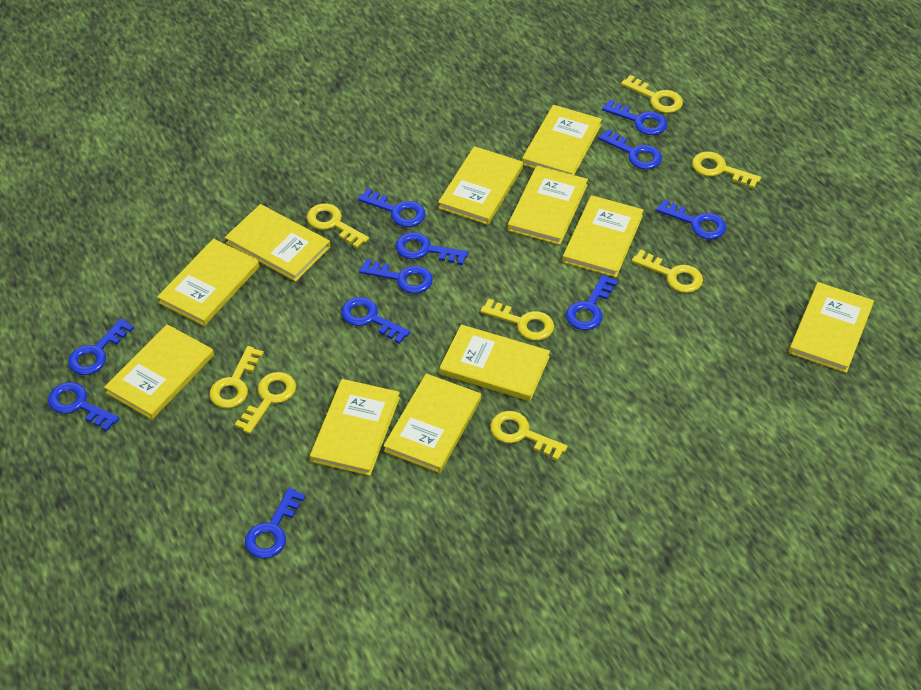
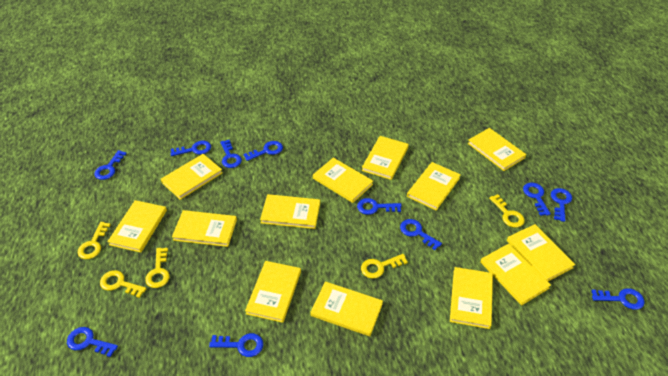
yellow book: [104,324,214,420] [157,239,260,326] [225,204,330,282] [310,379,400,476] [383,374,481,473] [438,146,523,225] [440,324,550,401] [508,166,588,245] [522,105,602,175] [563,195,644,277] [789,282,874,373] = 11 -> [107,200,167,253] [161,154,223,200] [172,210,237,247] [245,261,301,323] [260,194,320,229] [310,281,383,336] [313,158,373,203] [362,136,409,180] [407,162,461,211] [450,267,493,329] [468,128,526,171] [480,244,551,305] [507,224,575,281] = 13
yellow key: [209,346,264,408] [235,372,296,434] [307,203,369,248] [480,299,554,341] [490,411,568,461] [621,75,683,113] [632,250,703,293] [692,152,761,189] = 8 -> [78,222,111,259] [100,270,147,298] [145,248,170,288] [361,254,408,279] [489,194,525,228] = 5

